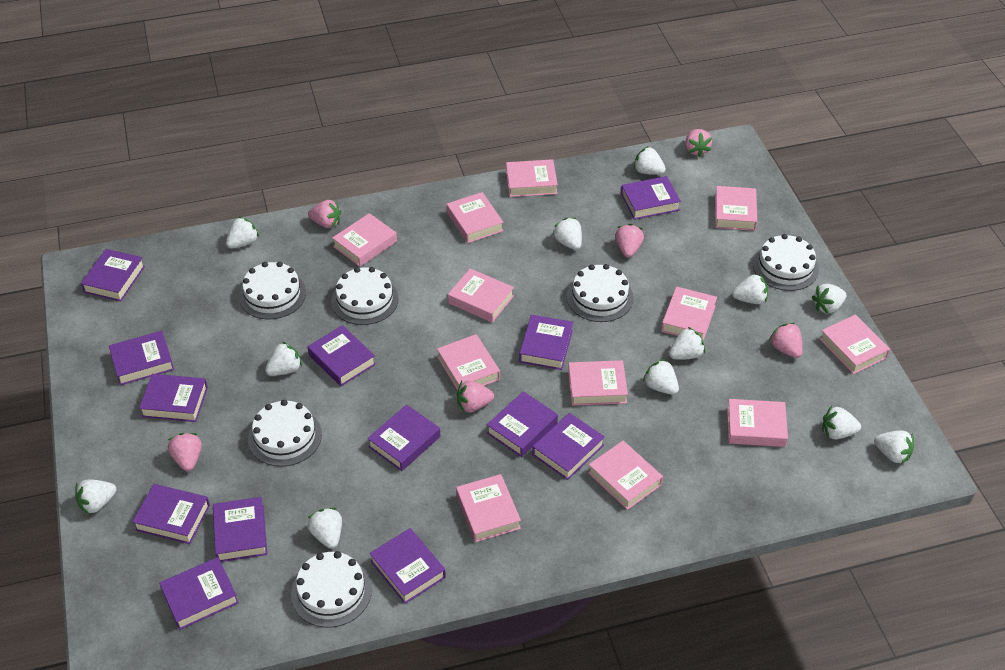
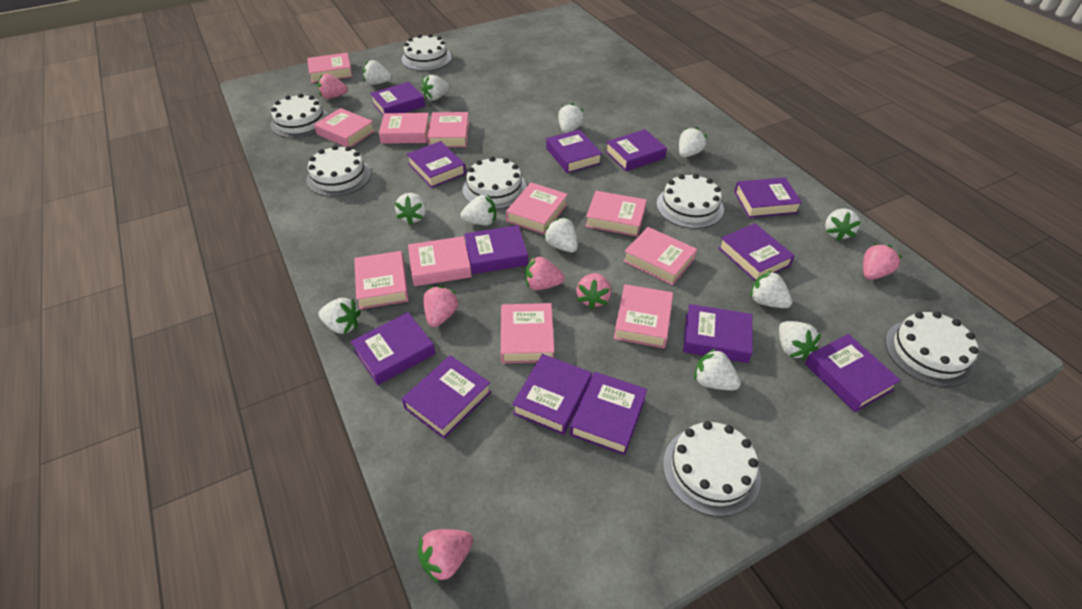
pink book: [332,213,397,267] [437,334,500,390] [447,192,504,243] [448,268,514,323] [456,474,521,542] [506,159,558,197] [568,360,628,406] [588,441,663,510] [661,287,717,341] [715,186,757,231] [727,399,788,447] [820,314,890,374] = 12 -> [307,53,353,83] [314,108,375,147] [354,251,409,309] [379,113,430,144] [408,236,472,286] [428,112,469,147] [501,303,555,363] [506,182,568,234] [585,191,647,237] [614,284,673,348] [623,227,697,285] = 11
white cake: [239,262,306,319] [248,400,322,467] [291,551,372,628] [331,267,399,325] [567,264,634,322] [753,234,819,291] = 6 -> [271,93,328,138] [306,145,371,197] [401,34,452,71] [462,156,527,209] [657,174,724,229] [663,421,761,517] [885,311,978,387] = 7

